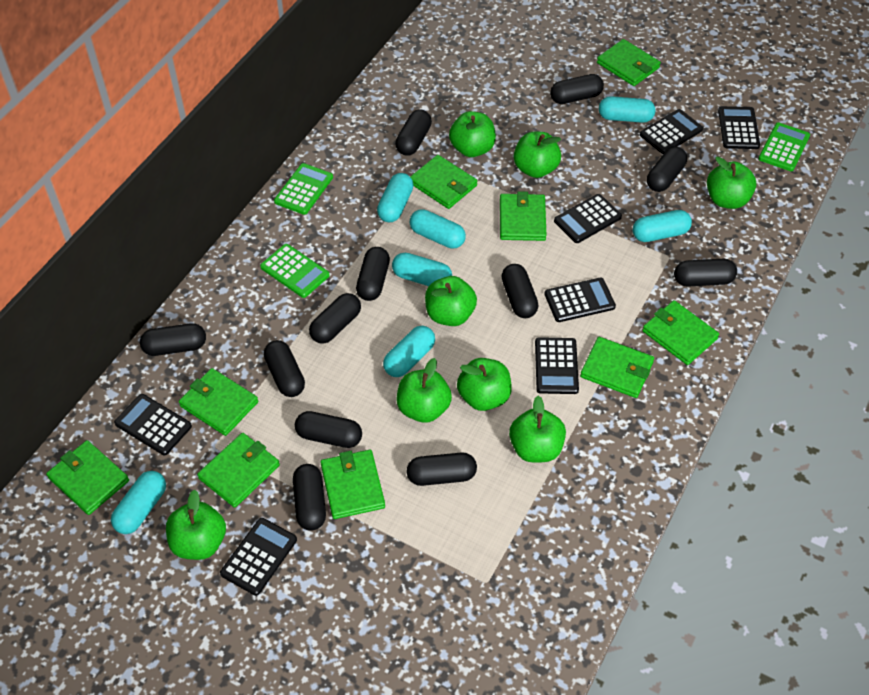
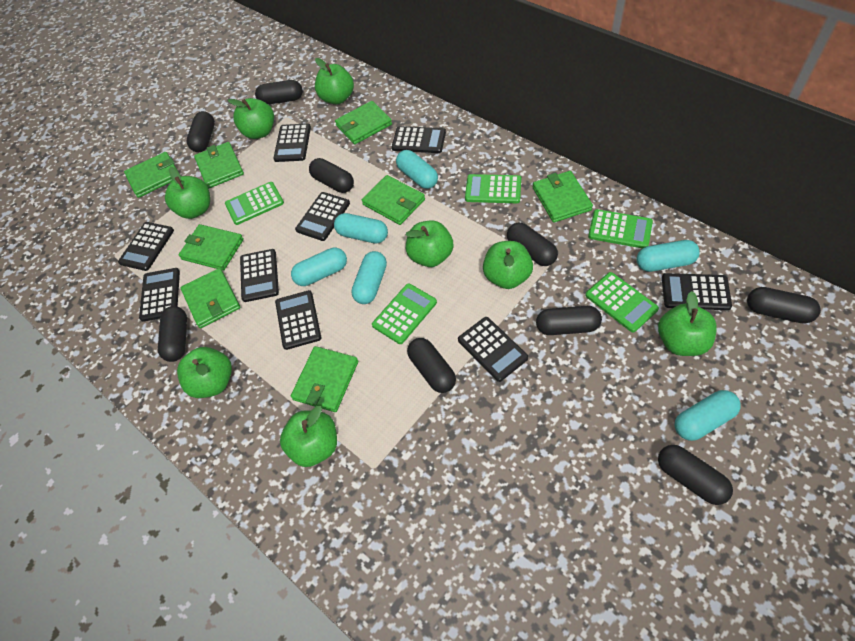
black calculator: [114,394,192,455] [220,518,297,596] [535,337,579,394] [545,278,616,322] [554,194,622,243] [640,109,703,154] [718,106,760,149] = 7 -> [118,222,174,271] [139,268,180,322] [240,249,279,302] [274,123,311,162] [275,290,321,350] [295,192,350,241] [392,126,446,153] [458,317,528,382] [662,273,732,310] = 9
black capsule: [140,323,206,356] [264,340,305,397] [293,464,326,531] [295,411,362,448] [309,293,361,344] [356,247,390,301] [395,109,432,156] [407,452,477,486] [501,264,539,318] [550,74,604,104] [647,147,687,192] [674,259,737,287] = 12 -> [158,306,187,362] [187,111,215,152] [255,80,303,105] [309,158,354,193] [407,338,456,393] [507,223,558,266] [536,306,602,335] [658,445,733,505] [747,287,821,324] = 9
green calculator: [260,244,330,298] [274,163,333,215] [759,122,810,171] = 3 -> [225,182,284,225] [372,283,437,344] [465,174,521,203] [585,272,659,332] [588,209,653,249] = 5
green wallet: [46,440,129,515] [179,368,258,436] [197,433,280,508] [320,450,385,519] [410,155,477,209] [500,191,546,241] [580,337,654,398] [597,39,661,86] [642,300,719,365] = 9 -> [124,152,178,198] [179,224,244,270] [181,268,241,328] [194,142,244,188] [291,346,358,412] [335,101,392,145] [362,175,425,225] [533,171,593,223] = 8
turquoise capsule: [111,471,166,534] [377,173,414,222] [383,326,435,377] [392,253,452,286] [410,209,466,249] [599,96,655,123] [633,210,692,242] = 7 -> [291,248,347,286] [334,213,388,243] [351,251,387,304] [396,150,438,189] [636,240,700,272] [675,390,741,441] = 6

